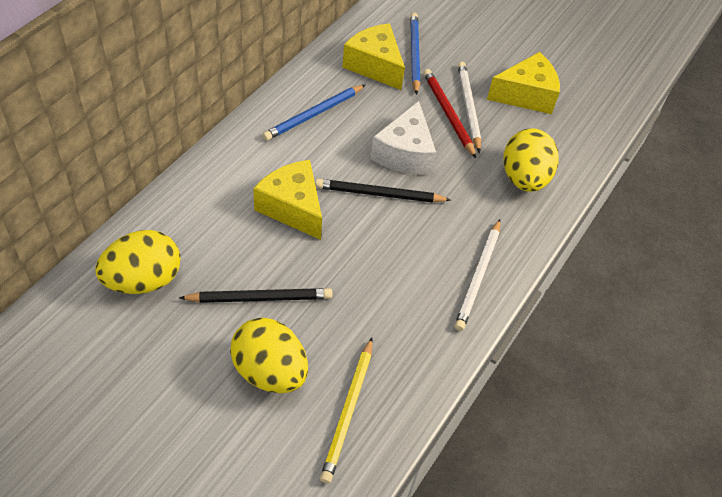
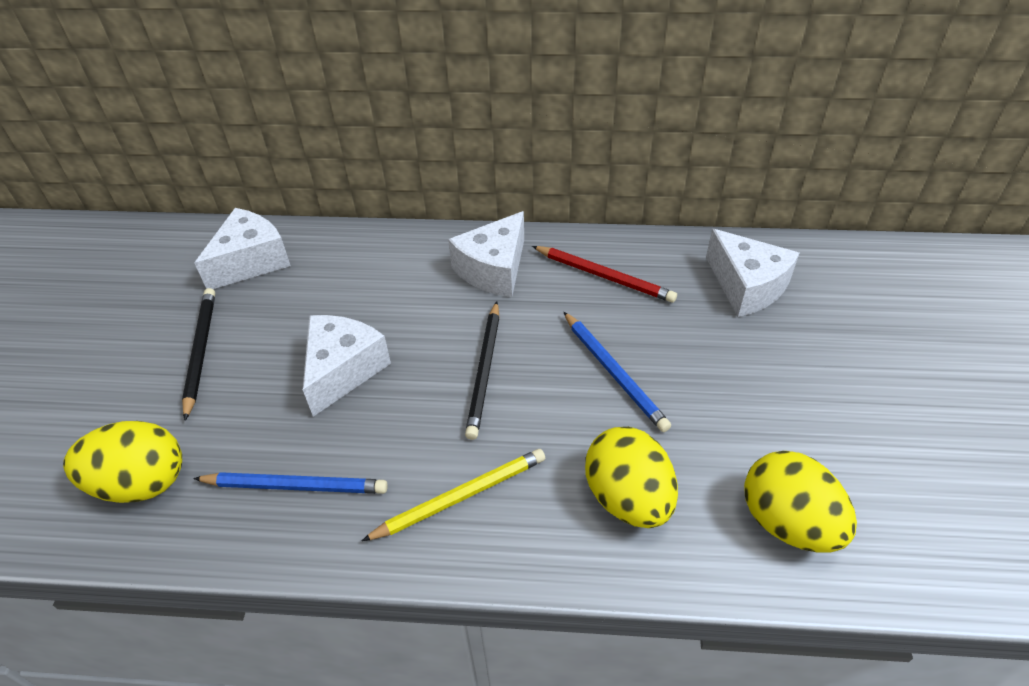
white cheese: [370,101,436,175] = 1 -> [194,208,291,289] [303,315,391,417] [448,211,524,297] [706,229,799,317] = 4
white pencil: [454,219,500,331] [458,62,481,153] = 2 -> none = 0
yellow cheese: [253,160,322,240] [342,23,405,90] [487,52,560,114] = 3 -> none = 0

